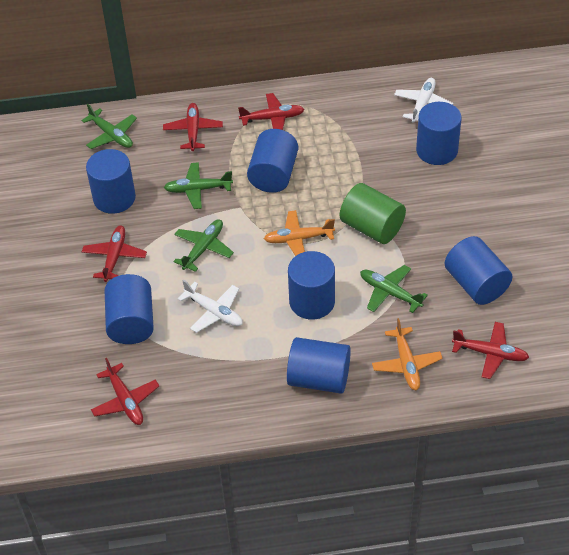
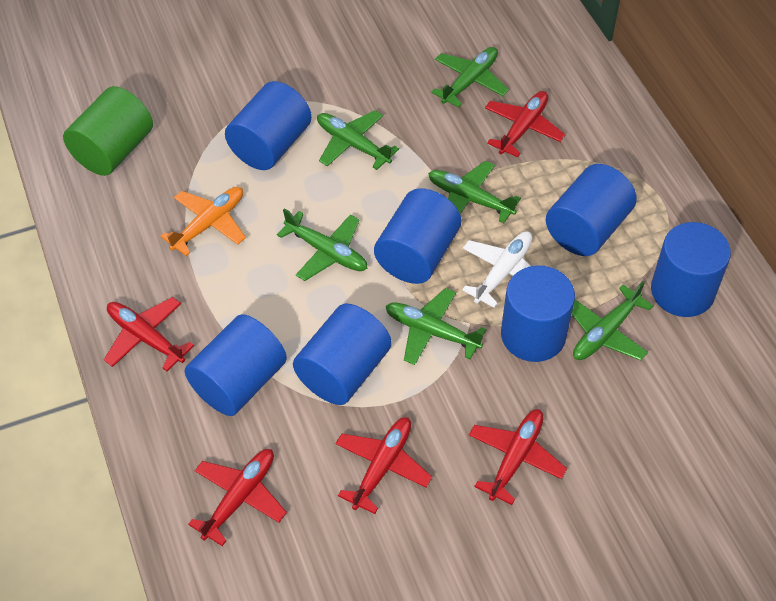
green plane: [81,104,137,149] [164,162,233,209] [174,219,234,272] [360,265,428,313] = 4 -> [277,208,367,281] [317,110,399,170] [386,288,487,365] [428,161,521,223] [431,47,509,108] [572,281,653,361] = 6
orange plane: [264,210,335,256] [372,318,443,390] = 2 -> [160,187,246,256] = 1
white plane: [178,280,243,333] [394,78,453,123] = 2 -> [462,231,533,308] = 1

